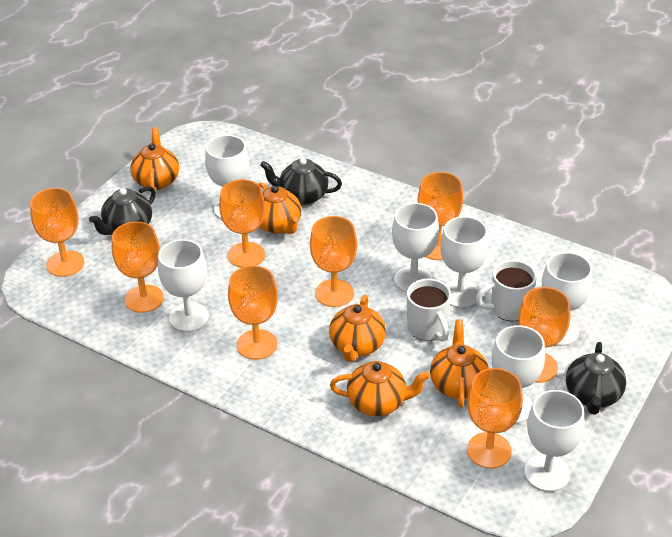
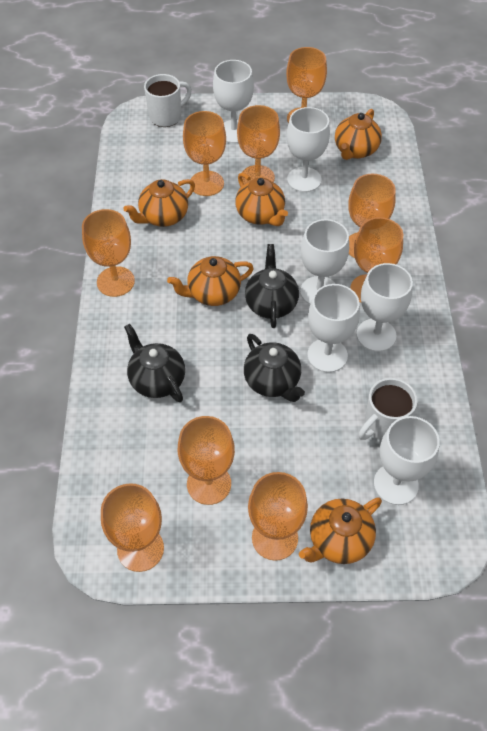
orange goblet: [30,188,85,277] [112,221,164,313] [219,179,265,268] [228,265,278,360] [310,216,357,307] [418,172,463,260] [467,368,523,468] [518,287,570,383] = 8 -> [82,209,135,297] [101,483,164,572] [178,416,235,505] [183,111,226,196] [237,105,280,184] [248,472,308,561] [286,47,327,123] [348,174,396,258] [350,217,403,303] = 9
white goblet: [158,239,209,332] [205,135,249,219] [392,203,439,292] [440,216,488,308] [492,325,545,424] [524,390,585,492] [542,252,592,346] = 7 -> [213,60,254,143] [287,107,330,192] [300,219,349,304] [307,284,360,372] [357,263,413,352] [374,416,440,505] = 6

